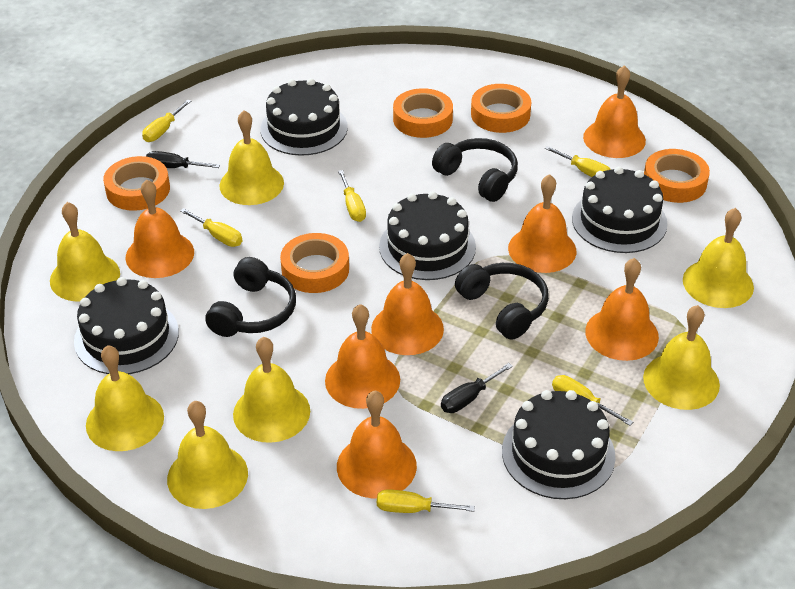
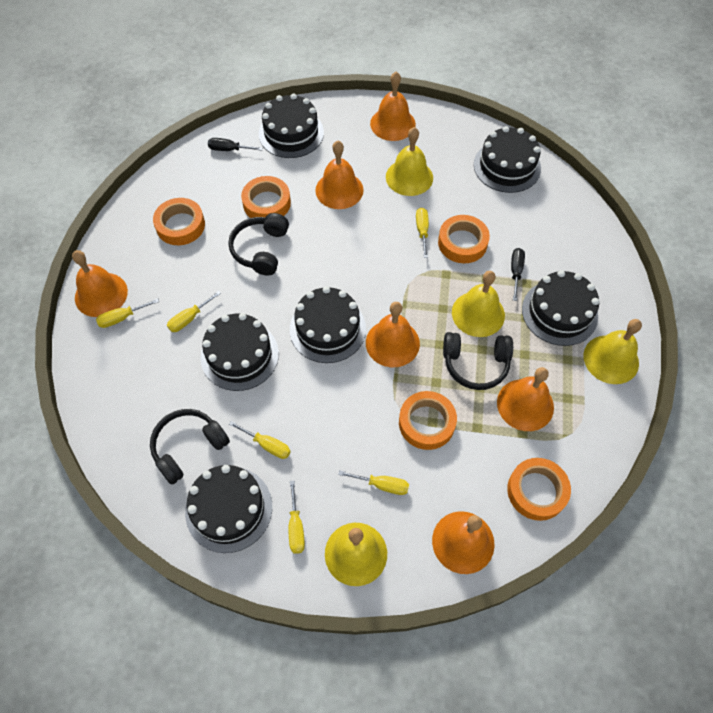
black cake: [74,277,179,374] [260,78,348,156] [379,191,476,280] [502,390,616,499] [572,166,667,253] = 5 -> [185,465,272,553] [201,313,279,391] [259,94,324,158] [290,286,366,363] [474,126,541,193] [522,270,600,346] = 6
orange bell: [126,180,194,278] [325,304,400,409] [337,391,417,498] [371,253,444,355] [508,174,576,273] [583,65,646,158] [585,258,659,361] = 7 -> [72,250,128,317] [315,141,364,209] [366,302,420,367] [370,72,416,141] [432,511,494,574] [497,367,554,431] = 6
yellow bell: [50,202,120,301] [86,345,164,451] [167,401,248,509] [219,110,284,205] [233,337,310,443] [643,305,720,410] [683,208,754,308] = 7 -> [325,523,387,586] [386,127,433,196] [452,271,505,337] [584,319,642,384] = 4

